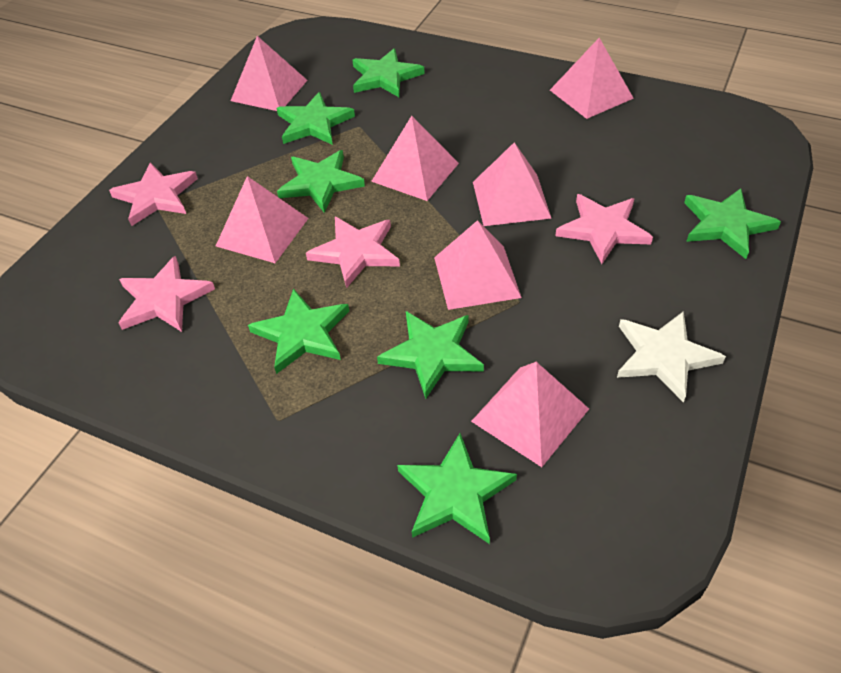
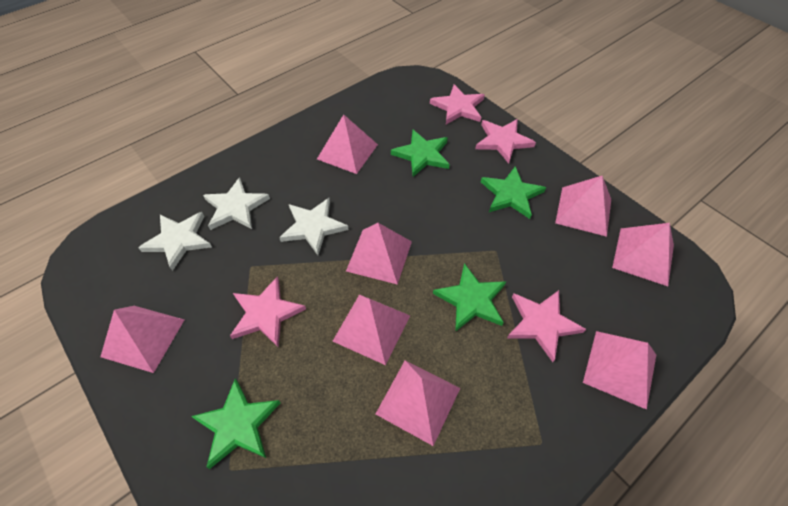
green star: [248,288,349,374] [277,92,355,145] [277,150,365,213] [353,48,425,97] [377,311,484,399] [397,433,517,544] [684,188,781,259] = 7 -> [191,378,280,469] [391,130,450,177] [433,263,506,332] [481,166,546,219] = 4
pink pyramid: [216,176,309,263] [231,36,308,111] [371,116,459,201] [434,220,522,310] [471,362,589,467] [473,142,552,226] [550,38,634,119] = 7 -> [100,306,184,373] [317,114,378,174] [333,294,410,365] [346,223,412,285] [376,360,460,446] [555,176,611,237] [583,331,656,410] [612,223,674,286] = 8
white star: [617,311,726,403] = 1 -> [138,212,212,271] [203,177,270,230] [279,198,349,255] = 3

